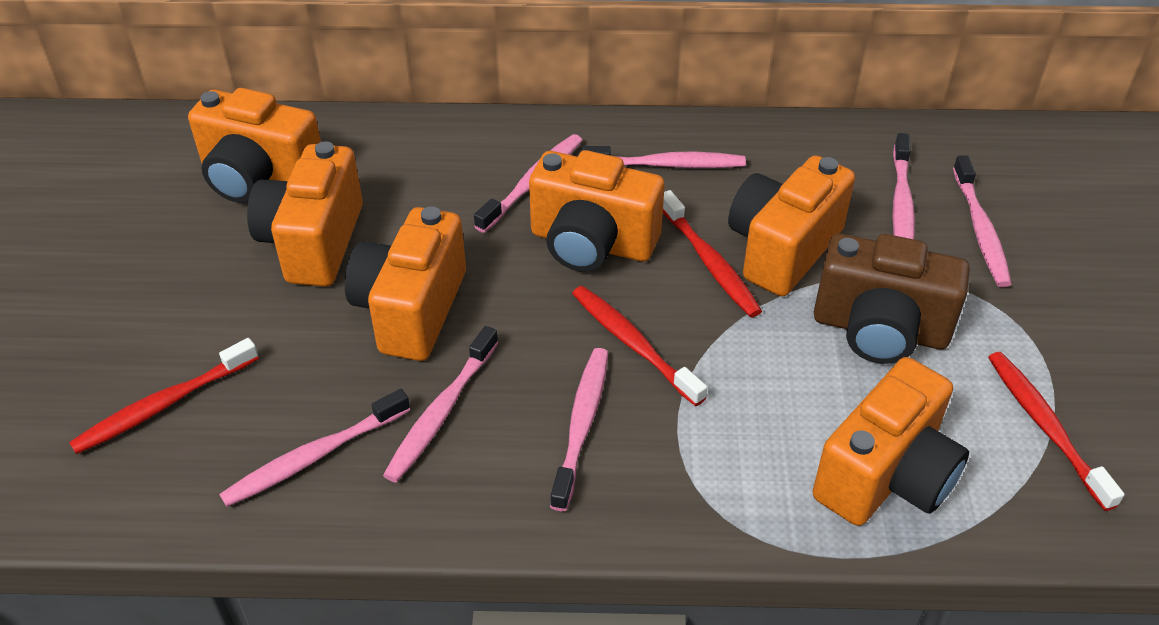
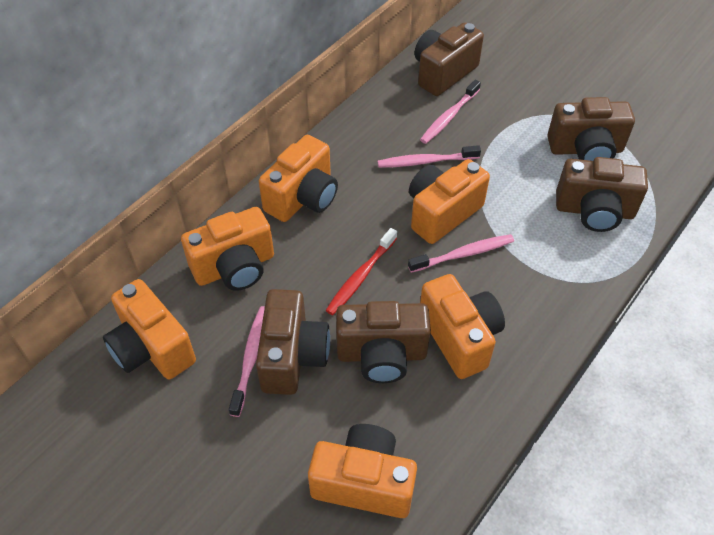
brown camera: [814,234,970,364] = 1 -> [256,289,330,395] [336,301,431,383] [414,22,484,96] [547,97,635,161] [556,157,648,232] = 5
pink toothbrush: [219,389,410,507] [383,326,498,483] [474,134,583,233] [550,348,608,511] [582,146,746,168] [892,133,915,239] [953,155,1012,287] = 7 -> [229,306,265,417] [378,145,481,168] [408,234,514,273] [420,80,481,144] = 4
red toothbrush: [69,338,259,454] [572,286,707,406] [663,190,762,317] [988,352,1125,511] = 4 -> [326,228,397,315] = 1

